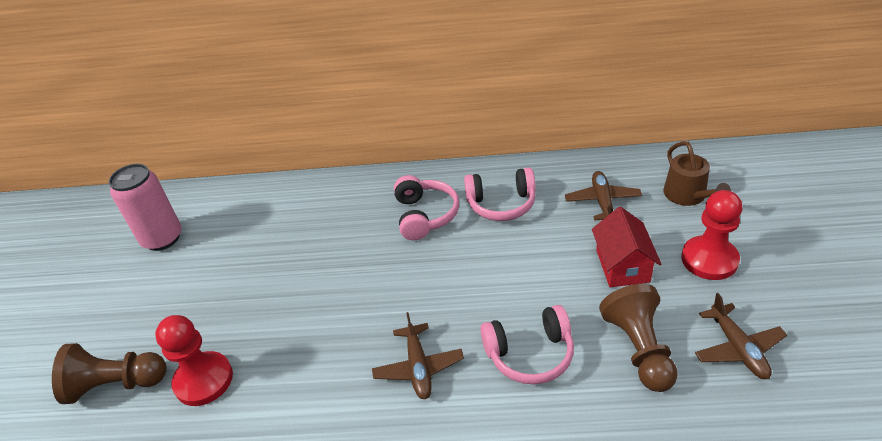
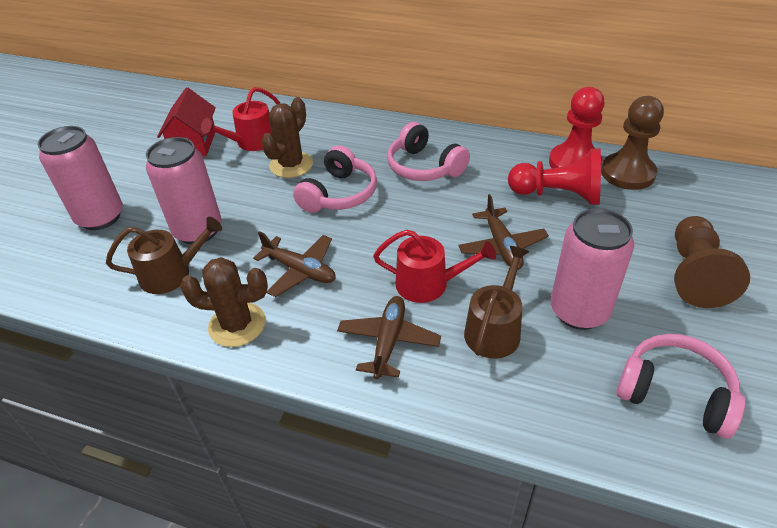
brown cactus: none = 0 -> [180,257,268,347] [261,97,313,178] = 2
brown watering can: [664,141,731,206] = 1 -> [106,217,222,294] [464,246,529,359] = 2
pink can: [109,164,182,251] = 1 -> [37,126,123,230] [146,137,222,244] [551,208,634,330] = 3
red watering can: none = 0 -> [201,87,280,151] [373,230,496,303] = 2

